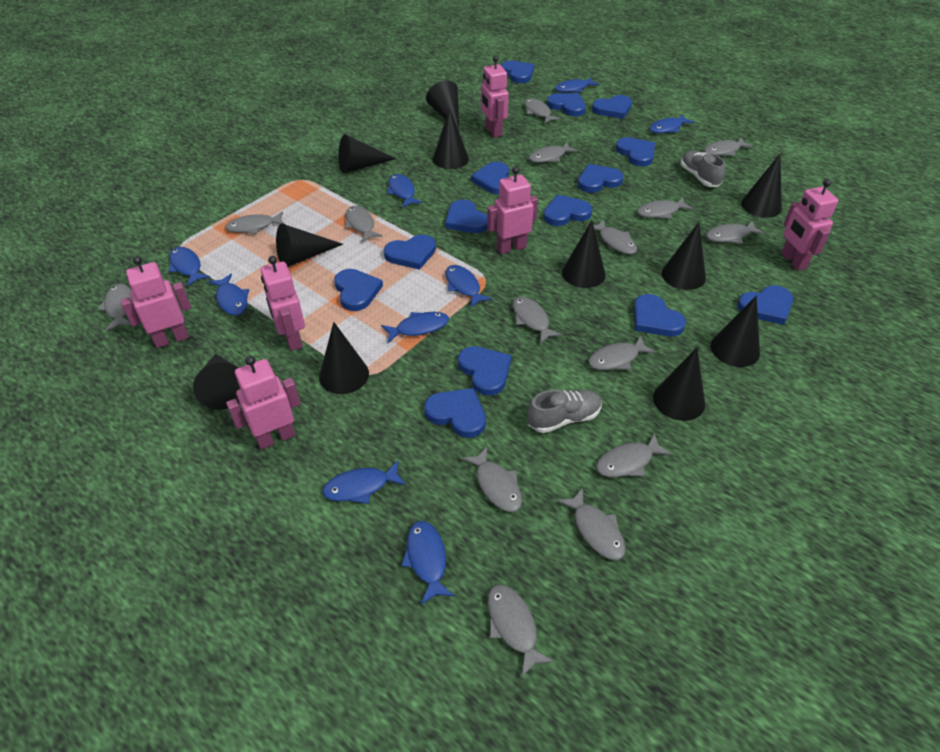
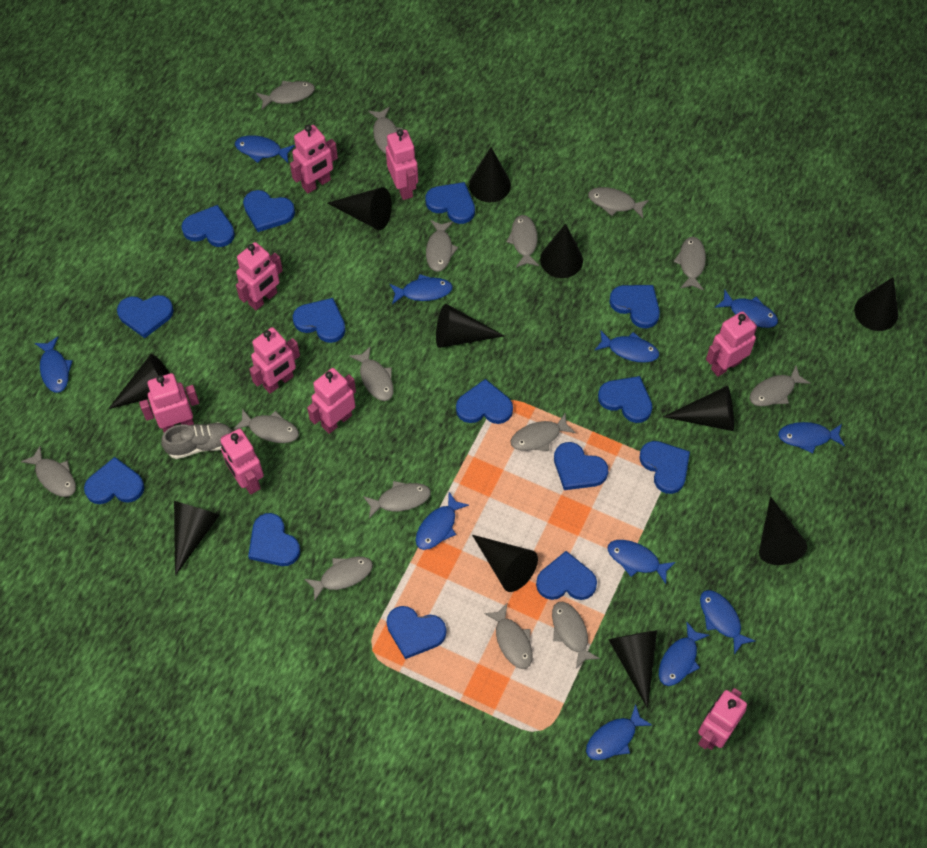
blue fish: [168,247,210,286] [208,273,249,316] [322,461,406,504] [381,312,449,343] [387,174,422,207] [401,521,455,604] [446,265,492,307] [555,77,600,93] [649,114,694,133] = 9 -> [35,337,73,393] [235,135,295,163] [390,274,453,304] [416,492,469,550] [586,704,653,760] [594,330,659,362] [607,540,676,584] [659,622,710,686] [700,590,755,655] [715,290,778,328] [778,422,845,453] = 11
grey shoe: [527,390,602,433] [681,151,725,187] = 2 -> [161,422,233,459] = 1
pink robot: [120,256,191,348] [226,356,300,449] [261,256,305,351] [481,56,509,138] [487,167,538,254] [781,179,838,271] = 6 -> [139,373,199,432] [220,429,264,494] [236,242,283,310] [249,327,300,394] [290,125,338,193] [307,368,356,434] [386,129,418,200] [698,688,747,750] [706,311,757,377] = 9

